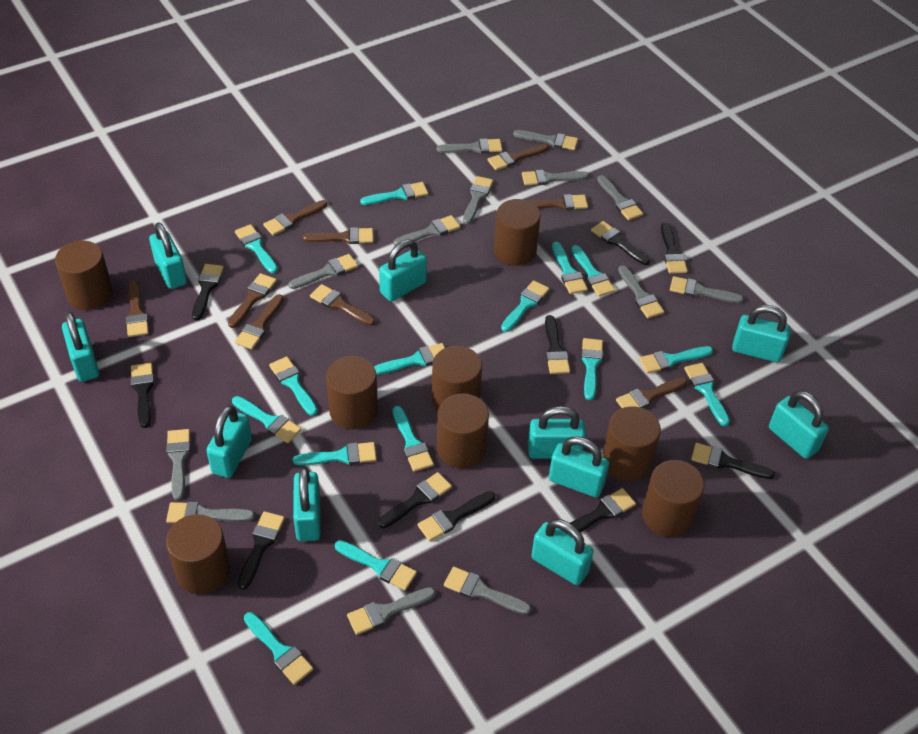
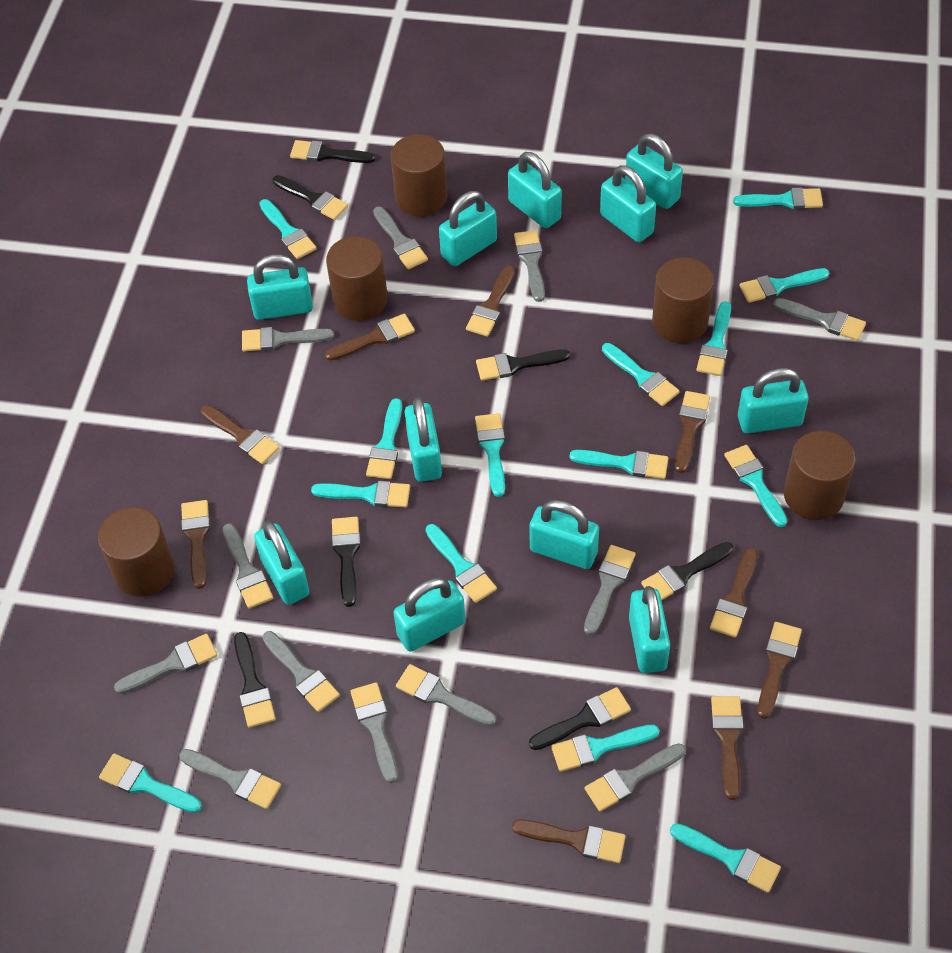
black brush: [131,363,154,428] [192,264,224,320] [238,511,285,590] [378,472,452,528] [417,491,495,541] [545,315,570,374] [561,488,636,534] [591,221,650,265] [661,223,688,274] [691,443,775,479] = 10 -> [234,632,276,728] [273,175,348,220] [290,140,376,163] [332,517,361,607] [476,349,570,381] [529,687,631,750] [641,542,733,600] = 7
brown cylinder: [55,241,113,310] [166,514,231,594] [326,356,378,429] [432,346,482,411] [437,393,489,468] [494,199,541,266] [602,406,661,481] [642,460,705,537] = 8 -> [98,507,175,597] [326,236,388,321] [391,134,448,216] [652,257,714,343] [784,431,856,520] = 5
grey brush: [166,429,190,500] [166,502,255,523] [288,254,358,289] [347,587,435,635] [393,215,460,246] [437,138,502,153] [444,567,531,615] [463,176,493,224] [513,130,578,150] [522,170,589,185] [597,175,643,220] [618,265,664,318] [670,276,744,303] = 13 -> [114,634,217,694] [179,749,281,809] [223,523,273,609] [242,327,334,351] [262,631,340,712] [350,682,398,783] [373,207,428,269] [396,664,496,726] [514,230,545,302] [584,545,636,635] [584,743,686,811] [773,298,866,341] = 12
turquoise brush: [232,396,301,443] [235,224,278,273] [244,612,313,685] [269,356,318,416] [293,442,377,465] [335,540,417,590] [360,182,428,205] [374,343,445,375] [392,406,434,472] [501,280,549,332] [552,242,588,294] [571,245,615,296] [581,338,603,400] [639,346,713,374] [684,363,730,426] = 15 -> [99,753,202,813] [259,199,317,259] [311,481,410,508] [366,398,402,479] [425,524,497,603] [475,413,505,497] [551,725,660,772] [569,450,668,479] [602,343,680,406] [670,823,781,893] [696,301,731,376] [724,445,787,527] [733,188,823,209] [740,268,830,303] = 14
turquoise padlock: [62,312,99,382] [149,222,187,289] [206,405,252,478] [293,467,321,541] [379,239,427,302] [528,406,586,459] [531,519,594,585] [549,436,609,498] [732,305,791,363] [769,391,829,459] = 10 -> [247,254,313,320] [254,521,310,605] [393,578,466,652] [405,397,442,482] [439,191,497,266] [508,152,562,228] [529,500,599,569] [600,165,656,242] [625,134,683,209] [629,586,670,673] [738,368,809,434] = 11

